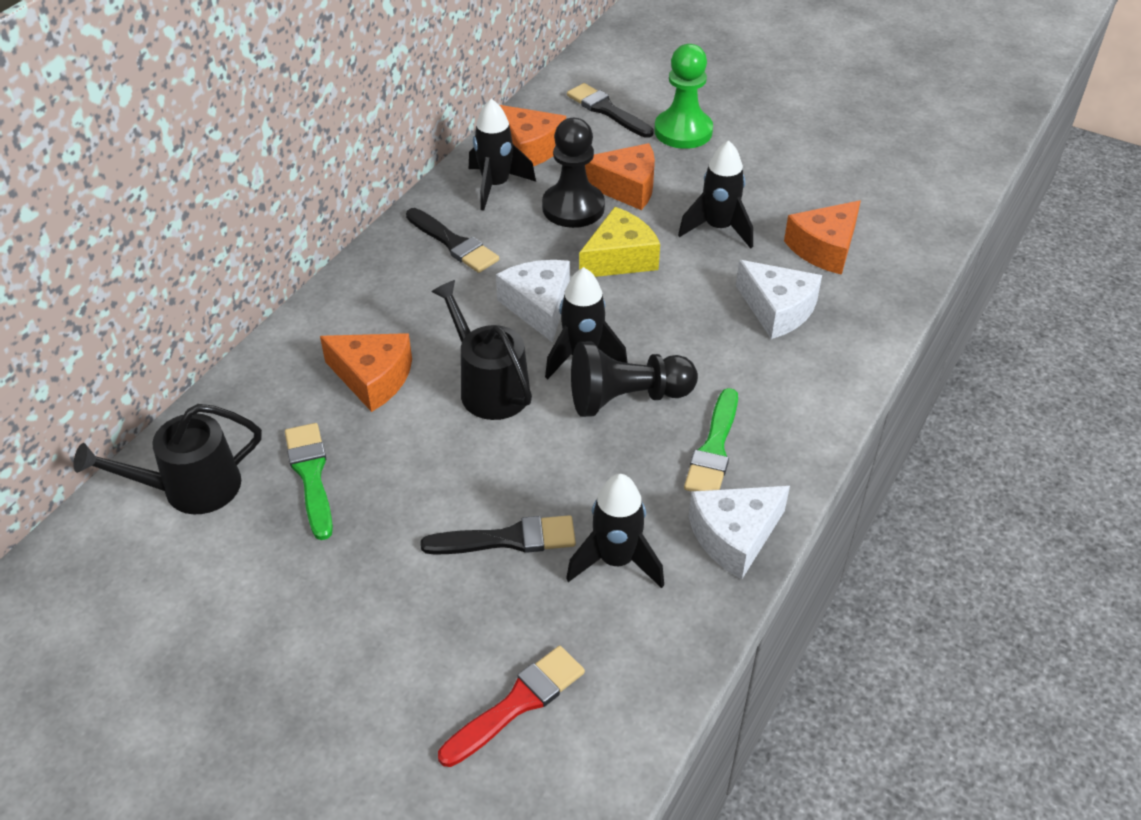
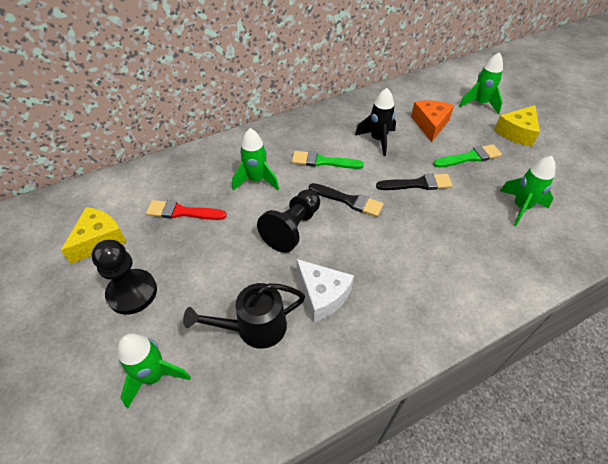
black brush: [406,208,499,273] [420,515,576,555] [567,83,654,138] = 3 -> [309,183,384,217] [376,174,453,190] = 2
black rocket: [469,99,536,211] [545,267,628,379] [566,474,664,588] [678,140,753,248] = 4 -> [355,88,396,156] = 1
black watering can: [73,404,262,514] [431,280,532,420] = 2 -> [183,283,305,349] = 1
green pawn: [654,44,713,149] = 1 -> none = 0
green rocket: none = 0 -> [118,334,191,409] [232,128,279,191] [459,52,503,114] [500,156,556,226] = 4
orange cheese: [320,333,412,412] [500,105,566,167] [585,143,655,210] [784,200,861,275] = 4 -> [411,100,454,142] = 1
white cheese: [496,260,570,343] [689,486,790,579] [736,260,822,339] = 3 -> [297,259,354,322] = 1
yellow cheese: [579,207,660,277] = 1 -> [61,207,127,264] [494,105,540,147] = 2

